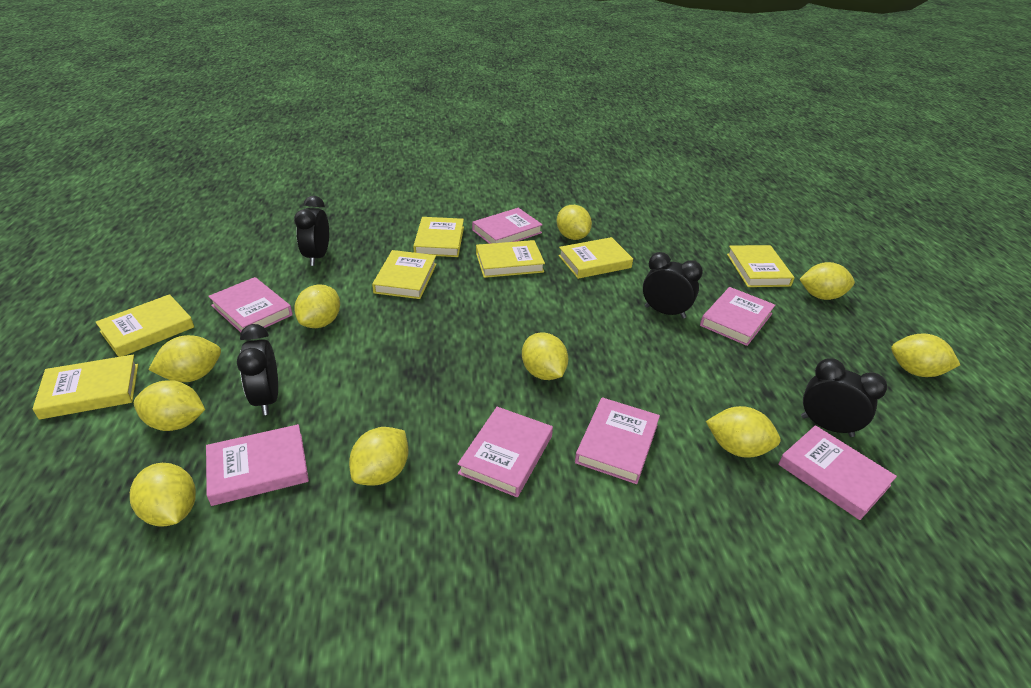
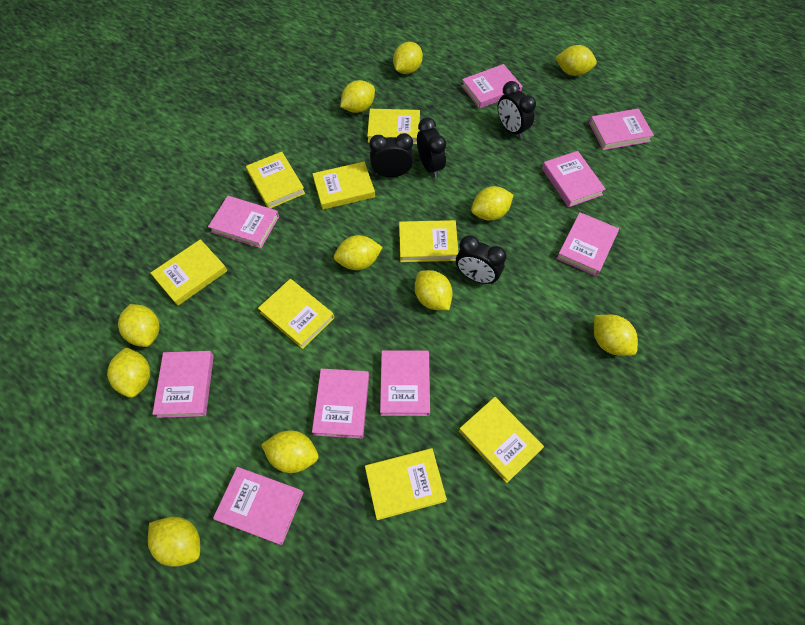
pink book: [206,424,309,506] [208,277,293,332] [458,407,553,497] [472,208,543,244] [575,397,660,484] [700,287,775,346] [778,425,897,520] = 7 -> [153,351,214,418] [208,196,279,248] [213,467,304,545] [312,369,369,439] [380,350,430,416] [462,64,522,109] [542,151,606,207] [556,212,619,276] [589,108,654,150] = 9
yellow book: [33,355,138,420] [95,294,194,357] [372,250,437,299] [413,217,464,257] [476,240,545,278] [559,237,633,279] [727,245,795,287] = 7 -> [151,239,227,306] [246,152,305,208] [258,279,334,349] [312,162,375,210] [365,448,447,520] [367,109,420,144] [399,220,458,262] [459,397,544,483] = 8
yellow lemon: [130,463,196,526] [134,380,205,431] [148,335,221,382] [294,284,340,328] [349,427,409,486] [522,332,568,380] [557,205,592,240] [706,406,781,458] [799,262,855,300] [891,334,960,377] = 10 -> [107,347,150,398] [118,304,160,347] [148,516,200,567] [261,430,318,473] [334,235,383,270] [340,80,375,113] [393,42,423,74] [415,270,453,310] [471,186,513,221] [555,45,597,76] [594,315,638,356] = 11

